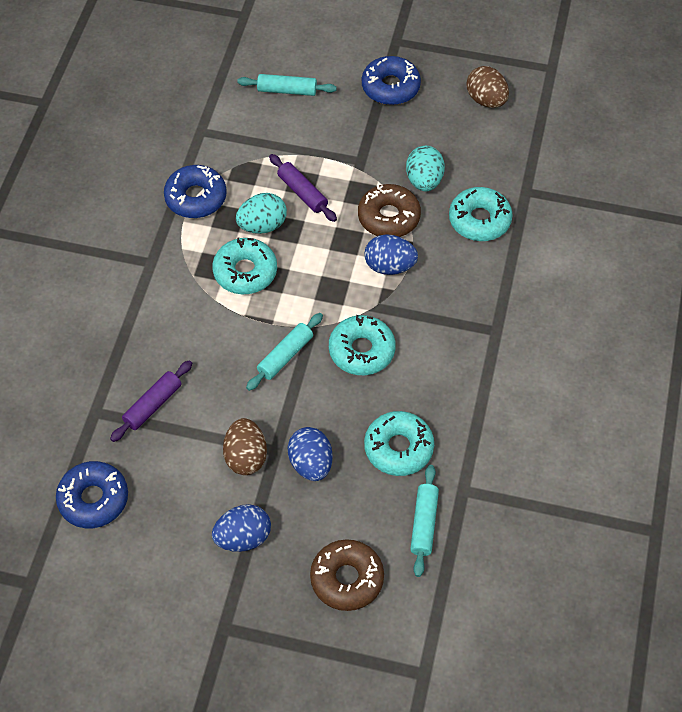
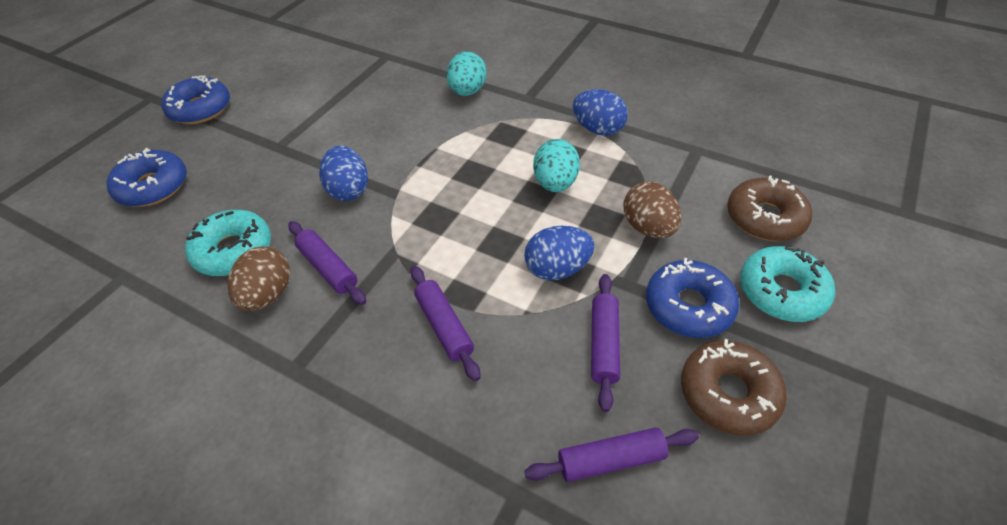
purple rolling pin: [110,360,192,442] [269,154,337,222] = 2 -> [288,221,366,305] [410,266,480,381] [524,428,699,482] [591,274,620,412] = 4
turquoise donut: [212,237,277,294] [329,315,396,375] [364,411,434,476] [449,187,513,241] = 4 -> [185,210,271,276] [740,246,835,322] = 2
turquoise rolling pin: [237,74,337,96] [246,313,323,391] [410,465,439,577] = 3 -> none = 0

